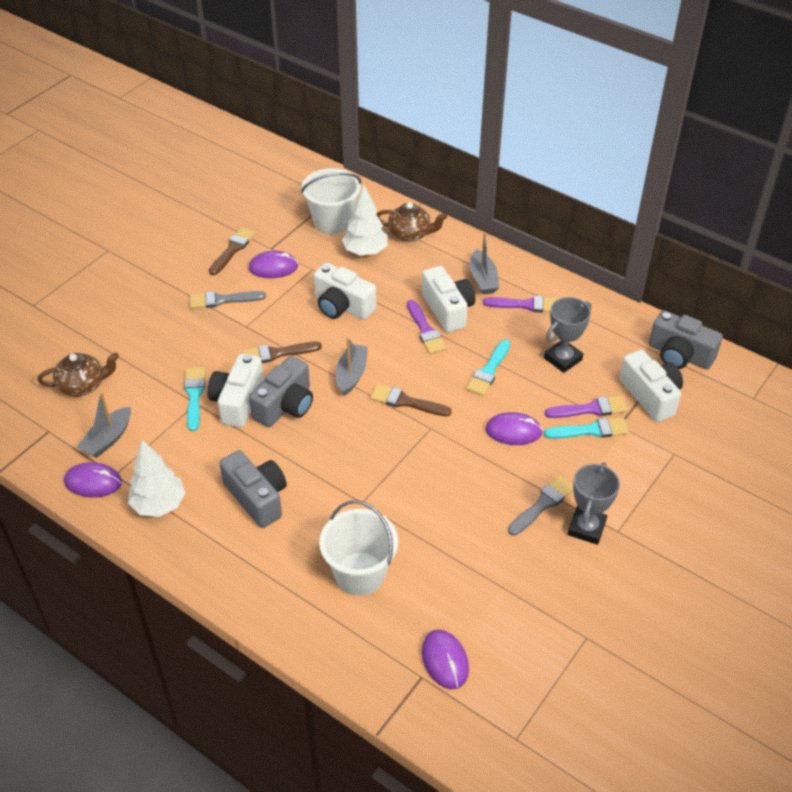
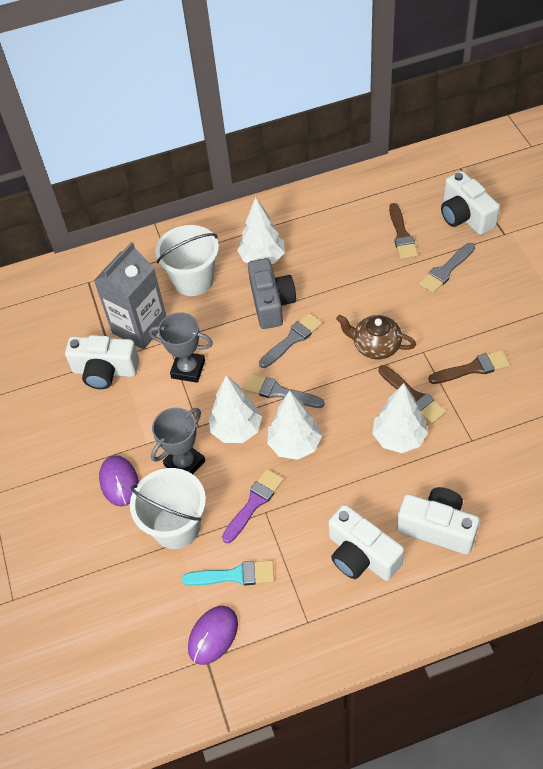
brown teapot: [37,352,119,397] [376,202,447,241] = 2 -> [336,315,416,360] = 1
grey boat: [77,392,131,458] [336,337,368,396] [470,232,499,294] = 3 -> none = 0
grey brush: [190,291,266,309] [508,475,573,536] = 2 -> [244,374,325,408] [259,313,322,368] [419,243,475,293] = 3
grey camera: [220,450,287,528] [249,356,313,427] [649,310,723,369] = 3 -> [248,258,296,329] = 1
grey carton: none = 0 -> [94,242,166,349] = 1
purple brush: [407,300,447,354] [483,296,558,313] [545,396,628,418] = 3 -> [222,469,284,543] = 1
purple mouse: [64,462,122,498] [249,251,298,278] [422,630,469,689] [485,412,543,445] = 4 -> [99,455,139,507] [188,606,238,665] = 2
turquoise brush: [184,367,206,432] [466,340,510,396] [544,417,629,439] = 3 -> [182,560,274,586] = 1
white tree: [128,440,185,517] [342,185,388,256] = 2 -> [208,375,262,443] [237,197,285,264] [267,391,322,460] [372,383,428,453] = 4

